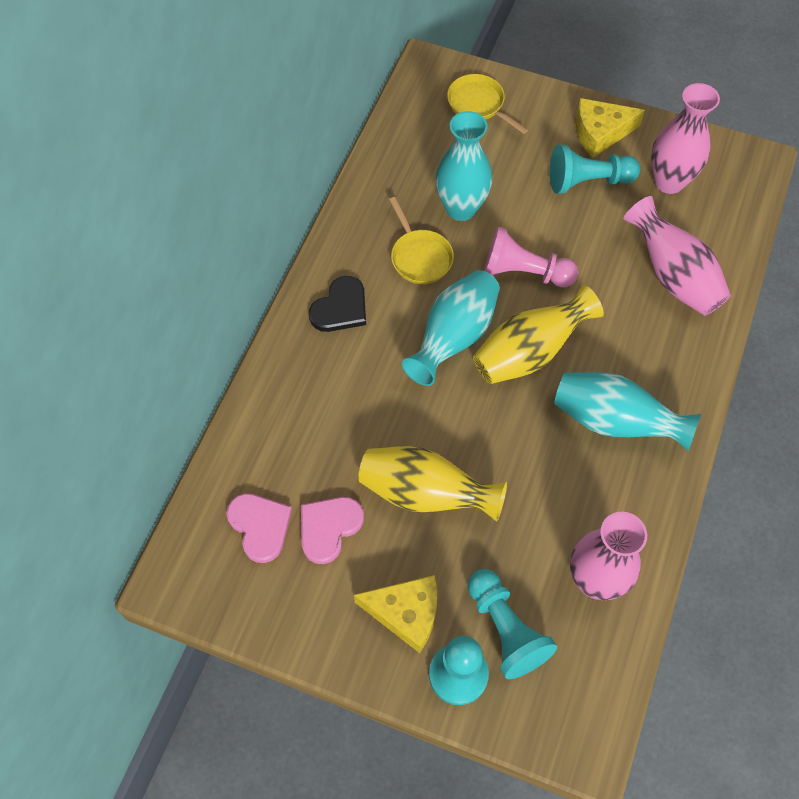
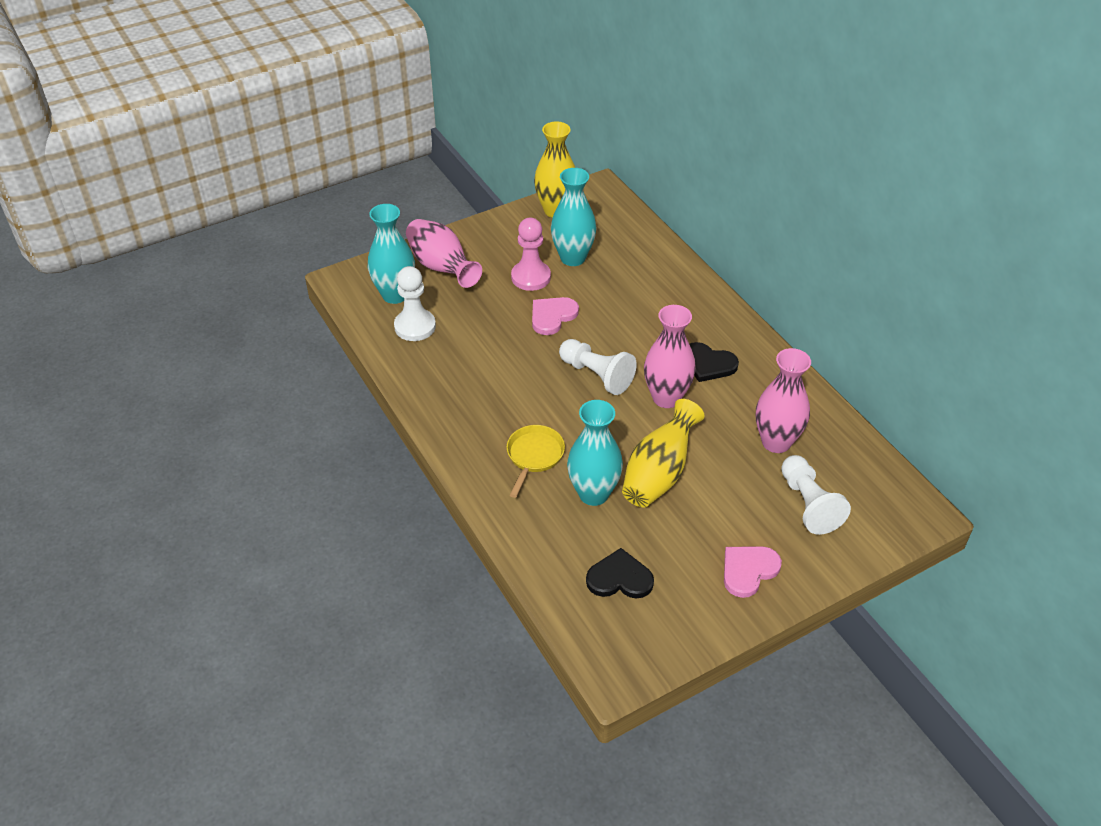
black heart: [309,276,366,332] = 1 -> [586,548,654,598] [690,342,739,382] = 2
turquoise pawn: [429,636,489,705] [468,569,557,679] [550,145,640,193] = 3 -> none = 0
white pawn: none = 0 -> [394,266,436,341] [559,339,637,395] [781,455,851,535] = 3
yellow cheese: [354,575,437,653] [576,98,645,158] = 2 -> none = 0
yellow pan: [389,197,454,284] [447,74,528,134] = 2 -> [506,425,565,498] = 1

